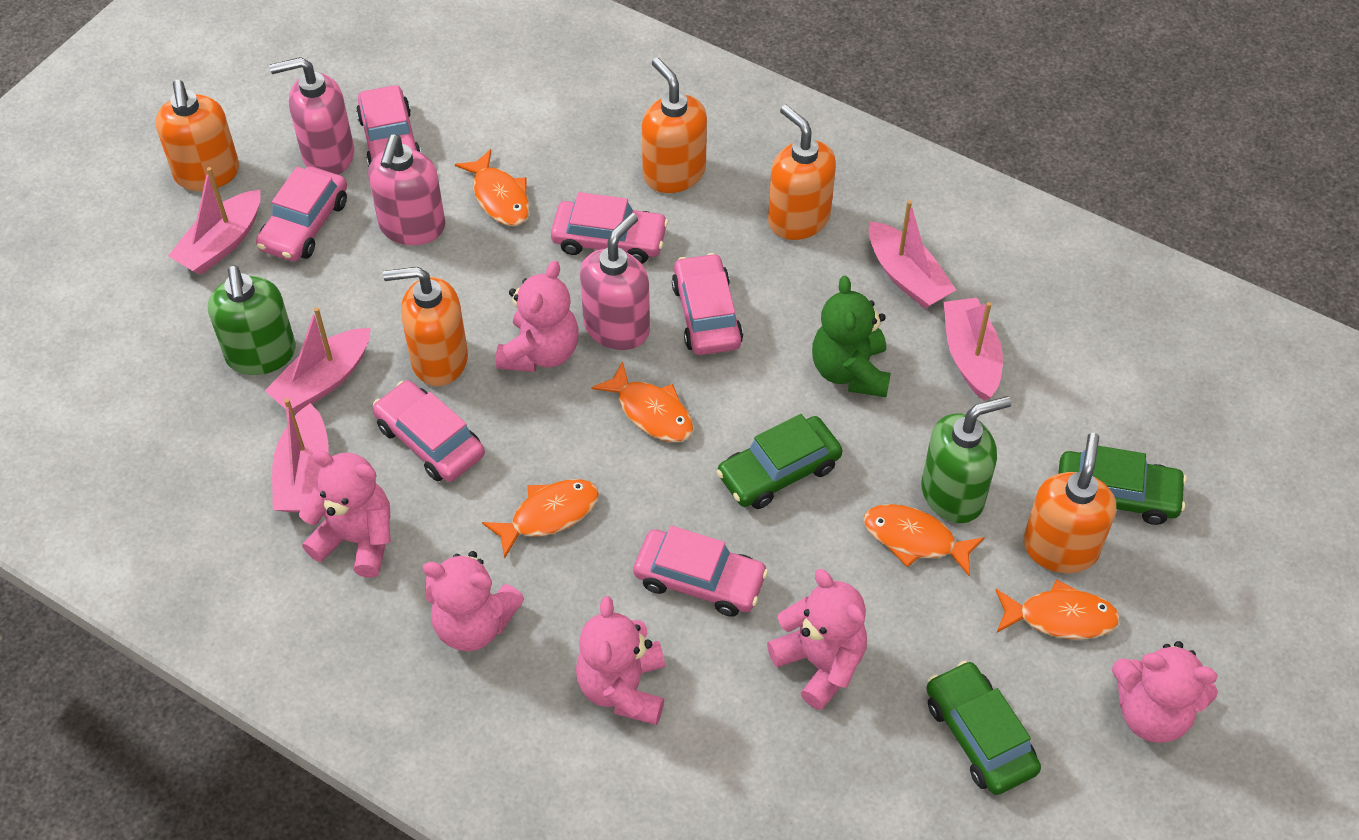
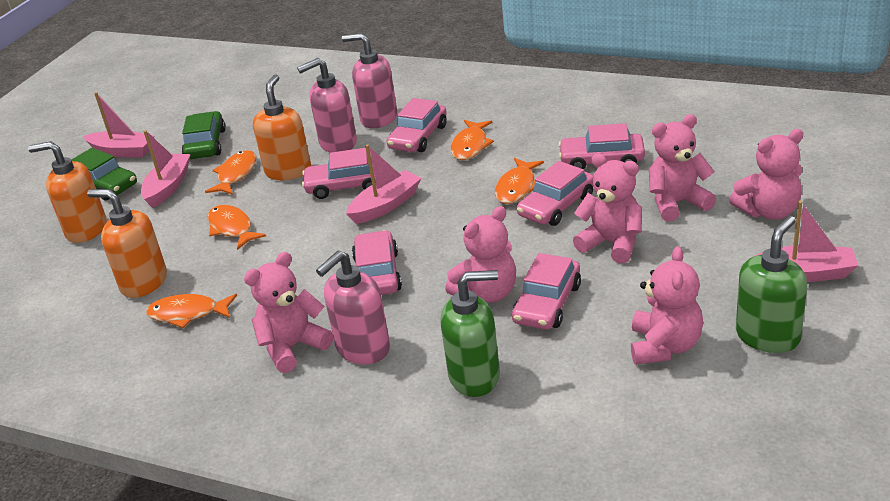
green car: [717,414,842,509] [926,661,1041,795] [1058,446,1187,525] = 3 -> [71,148,137,201] [182,111,226,159] = 2
green teddy bear: [812,276,891,397] = 1 -> none = 0
orange soap dispenser: [155,80,239,191] [383,267,468,386] [642,58,707,193] [768,105,836,240] [1023,433,1116,573] = 5 -> [28,141,107,243] [87,189,167,298] [253,74,311,180] = 3
pink boat: [168,167,261,275] [265,307,371,413] [272,398,329,512] [869,200,956,308] [944,298,1003,401] = 5 -> [83,92,154,157] [141,130,191,208] [346,144,421,224] [753,201,859,282] = 4

